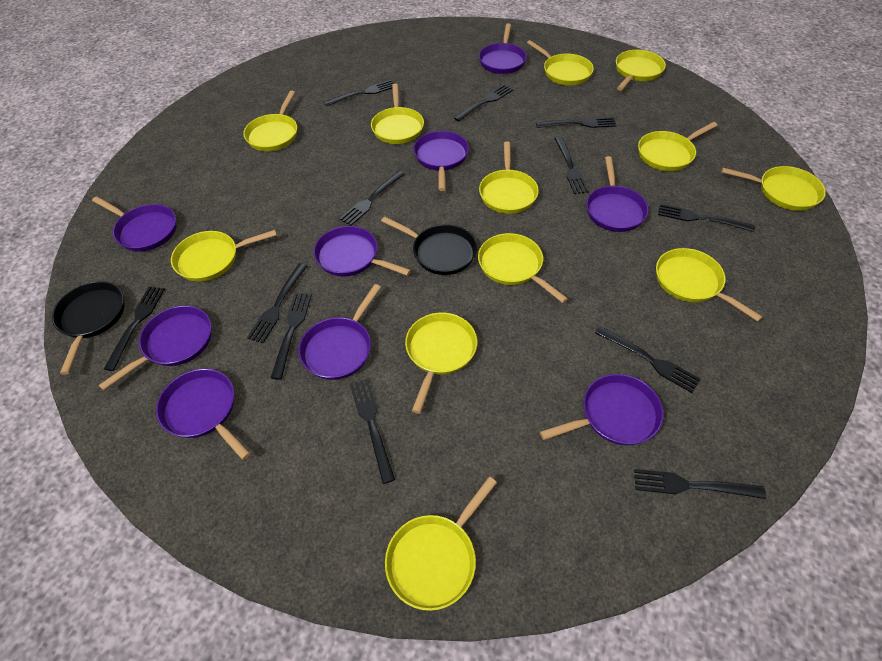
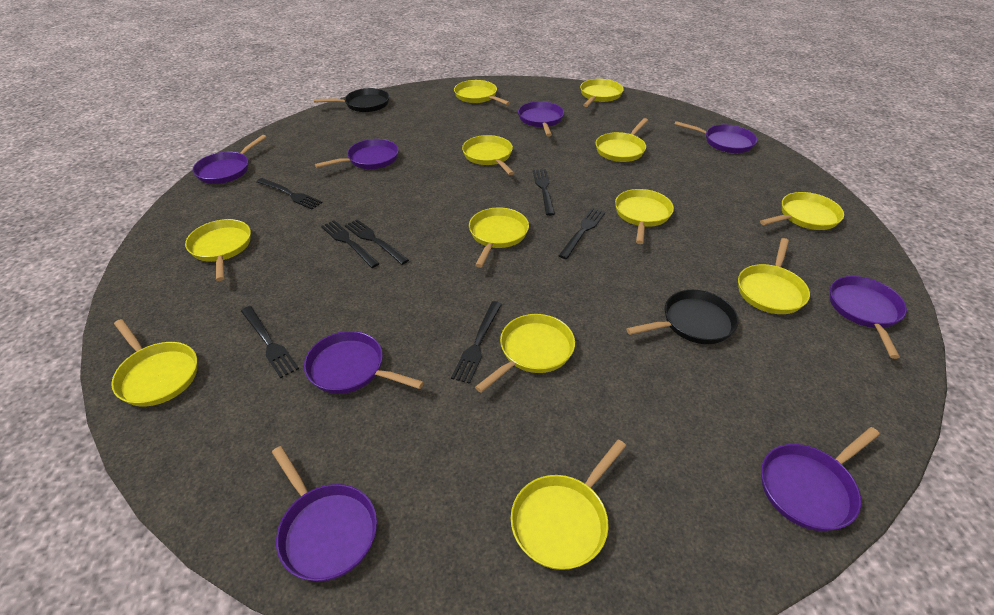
black fork: [104,286,165,371] [247,263,307,343] [271,293,312,380] [324,80,394,107] [339,171,405,226] [350,378,395,484] [454,84,513,122] [536,117,617,128] [554,136,589,194] [595,326,701,393] [634,469,766,499] [658,204,755,232] = 12 -> [241,306,299,378] [256,178,322,209] [321,220,380,268] [345,219,409,265] [451,301,502,384] [533,169,555,216] [559,208,605,259] = 7
purple pan: [92,196,176,252] [99,306,212,390] [156,369,250,460] [299,284,381,380] [314,226,411,277] [413,131,469,191] [479,23,527,74] [540,374,664,445] [586,156,649,232] = 9 -> [193,135,267,184] [272,446,377,581] [304,331,424,394] [315,139,399,169] [518,101,564,136] [674,121,757,153] [761,427,880,531] [830,276,907,359] = 8

